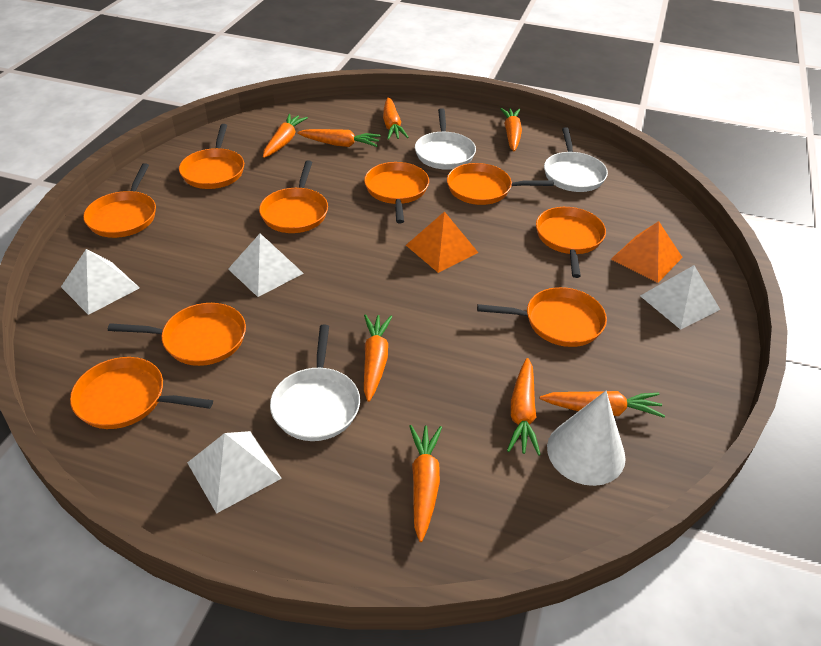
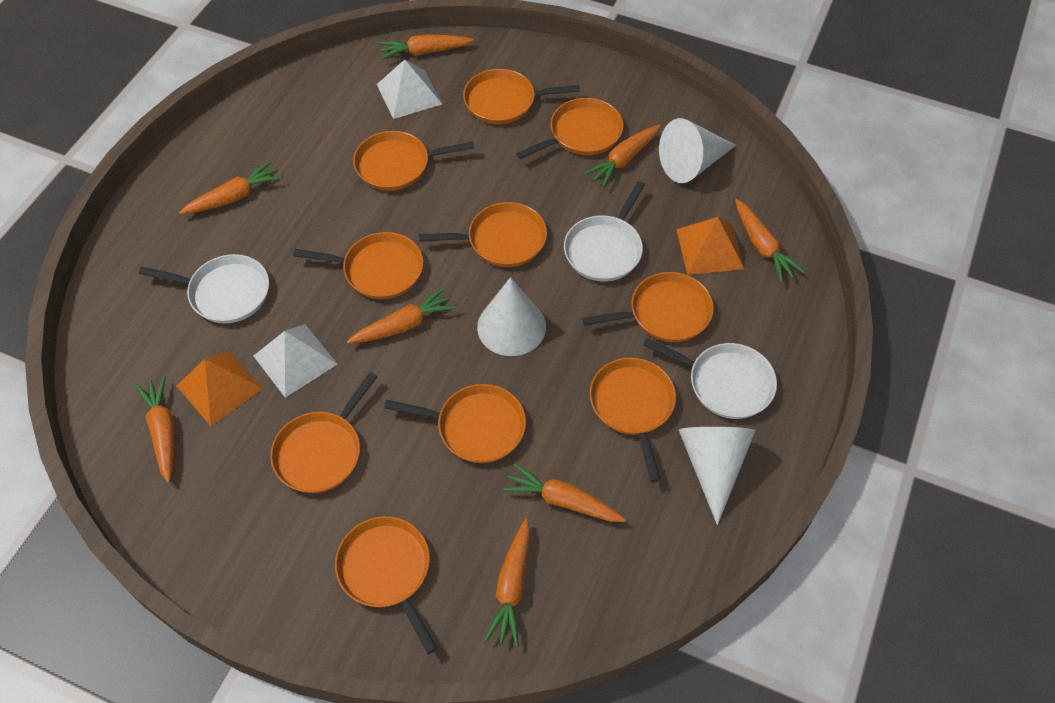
orange pan: [70,357,213,429] [83,163,156,238] [108,303,246,366] [179,124,244,189] [259,160,328,233] [364,162,429,223] [447,163,554,205] [477,287,607,347] [536,207,606,278] = 9 -> [270,372,378,493] [293,232,423,299] [335,516,437,654] [353,131,474,191] [384,384,526,463] [419,202,547,267] [463,69,580,124] [516,98,623,159] [582,272,714,342] [589,357,676,482] = 10
white cone: [547,391,626,486] = 1 -> [477,277,546,356] [659,118,736,183] [679,427,756,525] = 3
white pyramid: [61,249,140,315] [187,431,282,514] [228,233,304,297] [640,265,720,330] = 4 -> [254,324,338,398] [377,60,442,119] = 2

